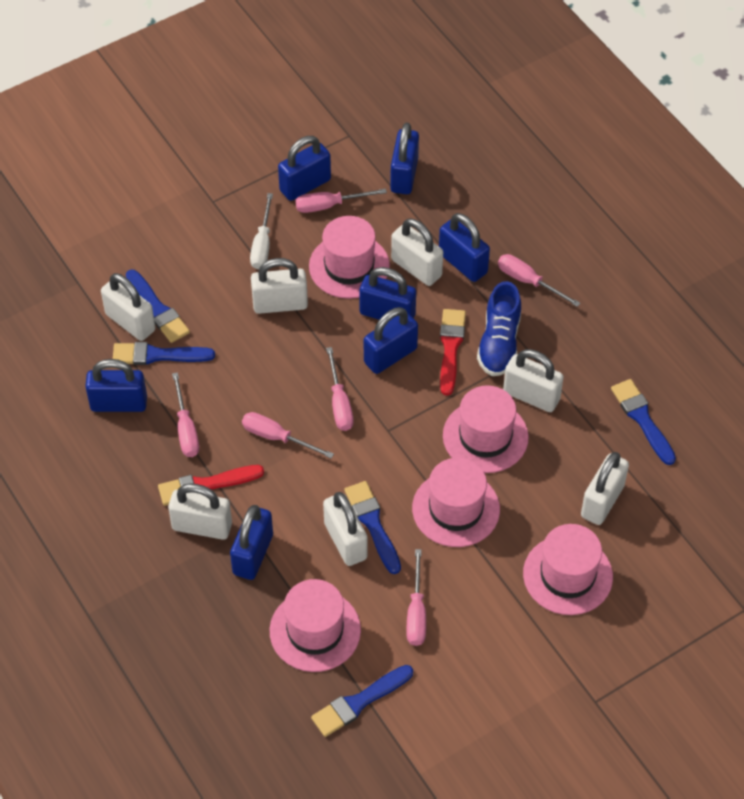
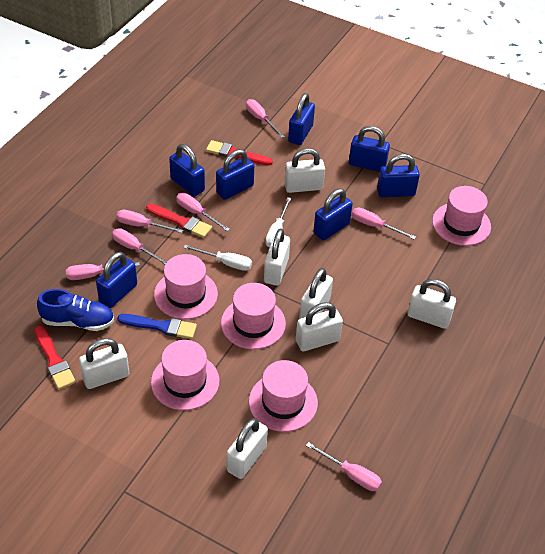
blue brush: [113,342,215,365] [126,269,190,343] [311,665,413,737] [344,481,401,574] [611,379,676,465] = 5 -> [117,314,197,339] = 1
pink screwdriver: [172,372,199,457] [242,412,334,458] [295,189,387,213] [326,347,353,431] [406,549,426,646] [498,254,580,307] = 6 -> [66,262,140,280] [112,228,167,264] [116,210,183,233] [176,193,230,231] [246,99,285,138] [306,442,382,491] [352,208,416,240] = 7
red brush: [158,465,264,506] [440,309,466,396] = 2 -> [34,325,76,390] [146,203,212,238] [206,140,273,165] = 3
white screwdriver: [250,193,273,269] = 1 -> [183,245,252,271] [265,197,292,248] = 2

